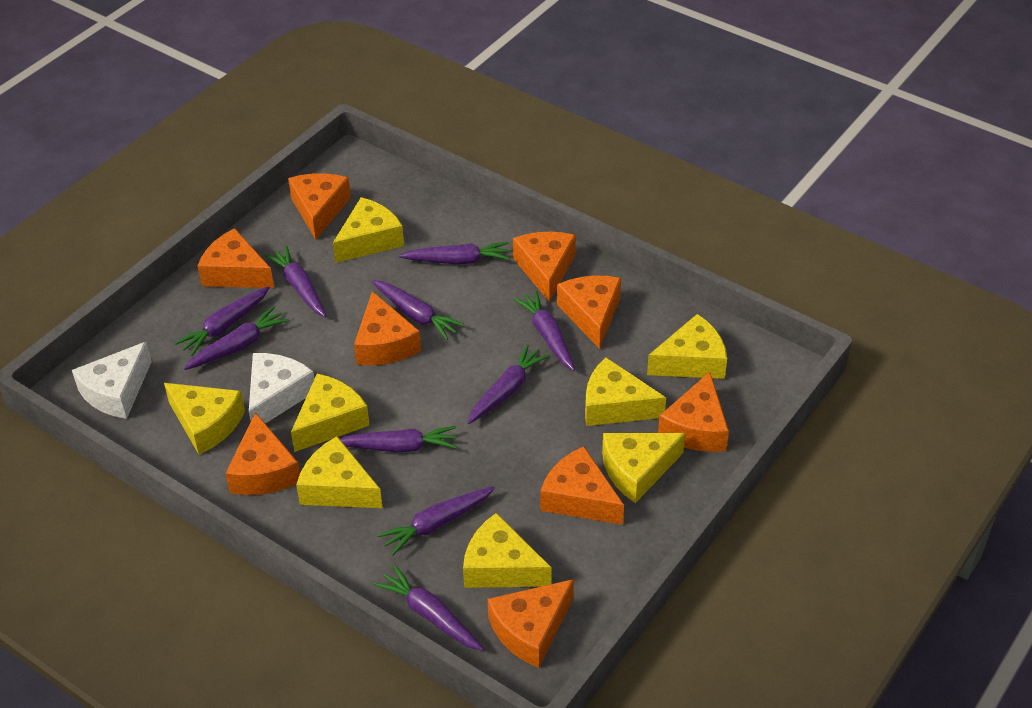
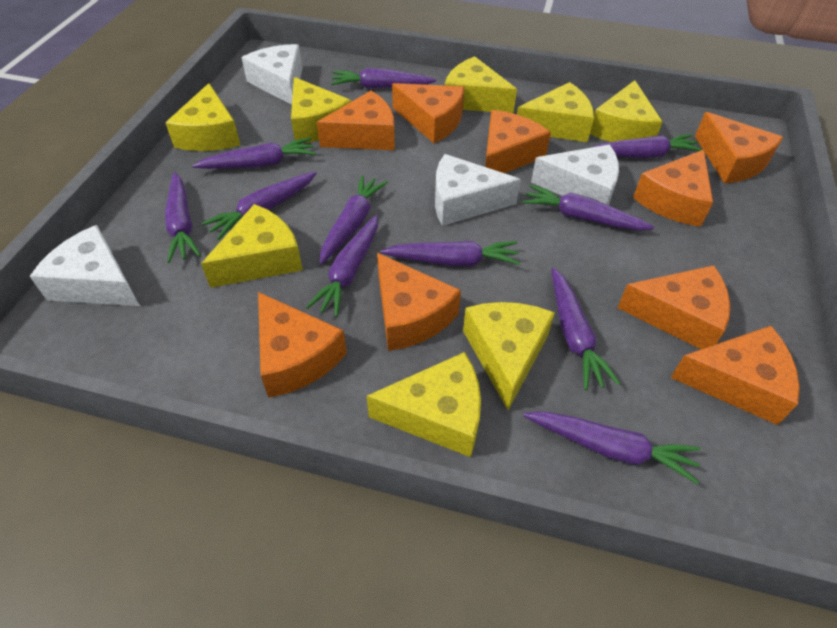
purple carrot: [174,286,270,356] [184,306,289,370] [264,245,326,317] [340,426,457,452] [371,280,464,340] [374,565,484,651] [377,486,495,556] [399,242,510,264] [467,344,549,424] [513,290,575,371] = 10 -> [165,172,201,263] [192,137,316,169] [201,171,317,240] [306,215,378,317] [319,175,388,265] [331,68,436,88] [380,241,520,266] [522,184,655,230] [523,411,701,484] [551,267,621,390] [591,134,703,158] = 11
white cheese: [72,342,152,419] [249,353,315,424] = 2 -> [30,225,140,306] [241,44,302,105] [435,154,521,226] [531,144,619,205] = 4

